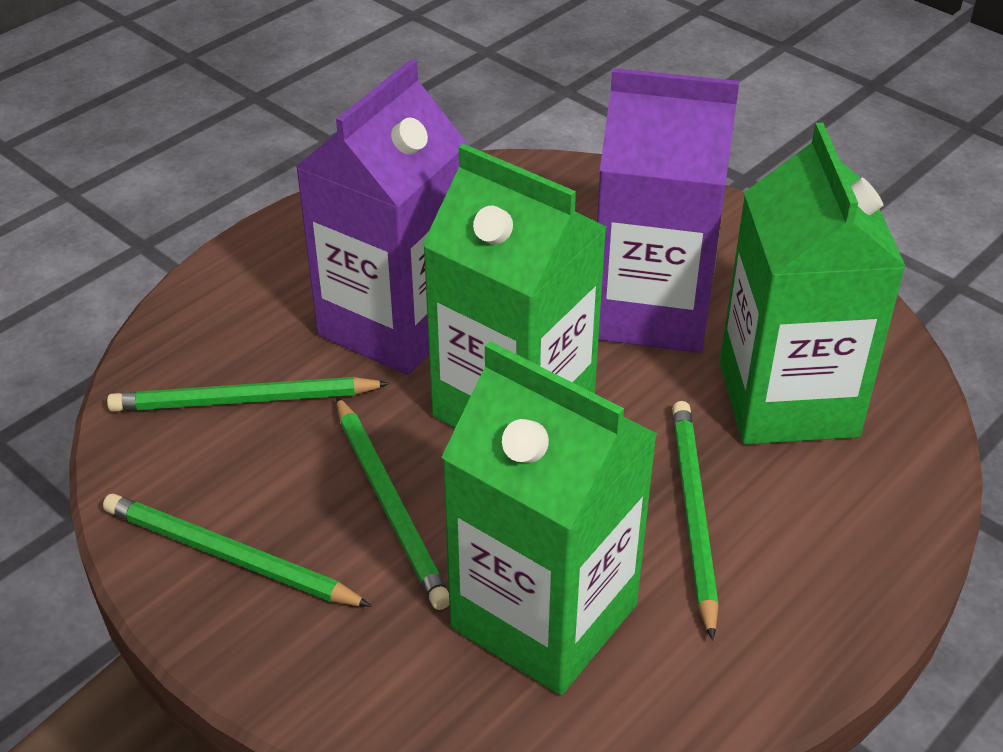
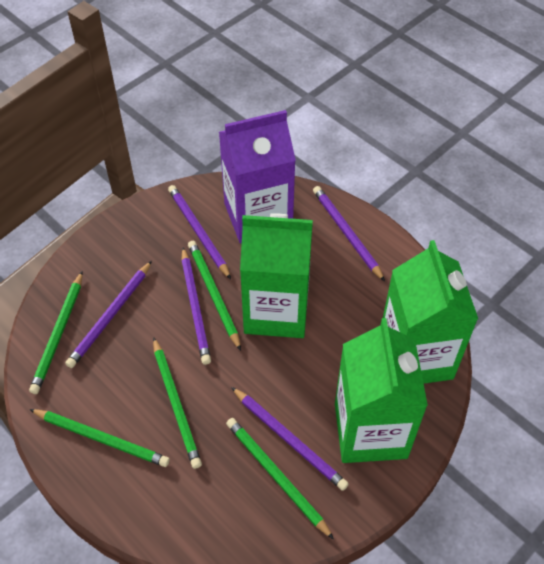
green pencil: [103,494,372,607] [107,377,390,411] [336,396,449,610] [672,401,719,641] = 4 -> [29,271,83,394] [29,409,170,467] [153,337,202,469] [188,241,241,351] [226,418,334,540] = 5
purple carton: [295,59,468,375] [597,68,740,353] = 2 -> [219,110,296,244] = 1
purple pencil: none = 0 -> [65,261,152,368] [168,185,231,279] [181,247,211,365] [231,387,349,491] [313,186,385,281] = 5

